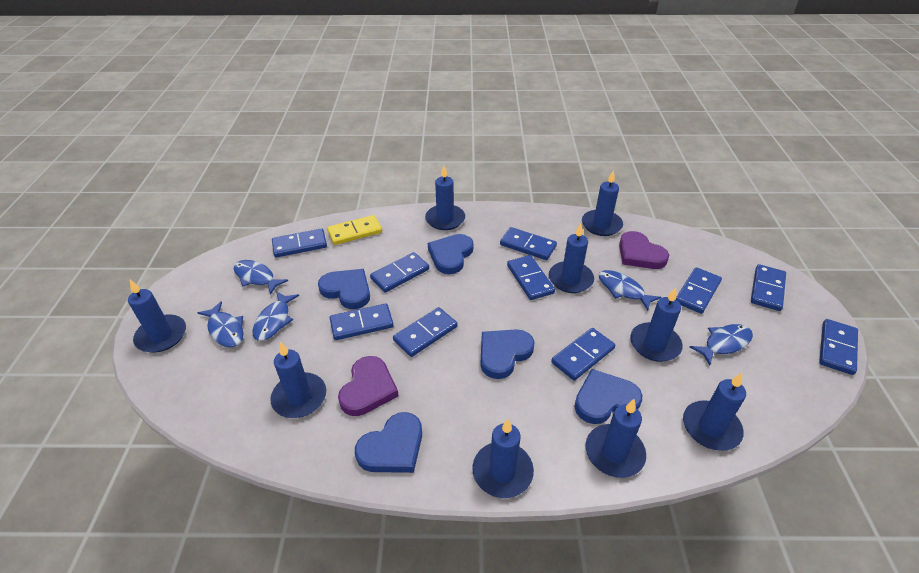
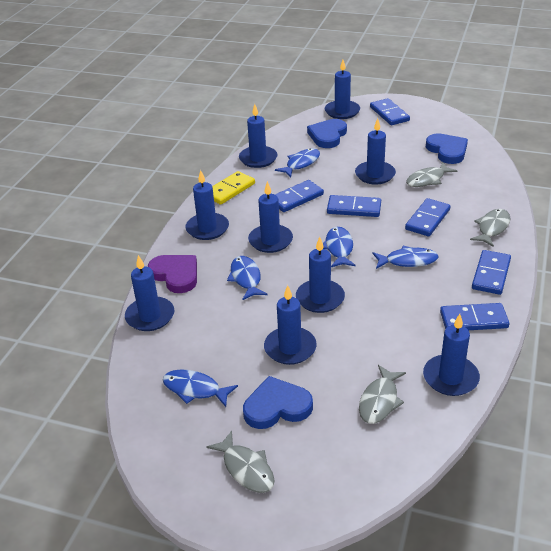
blue domino: [272,229,327,257] [330,303,394,340] [370,252,429,293] [393,307,457,357] [500,227,557,260] [507,255,555,300] [551,328,615,381] [676,267,722,314] [751,264,786,311] [819,319,858,375] = 10 -> [275,180,324,212] [327,195,381,217] [370,98,410,125] [405,198,450,236] [440,303,509,330] [472,250,511,295] = 6
blue heart: [318,269,370,309] [355,412,422,473] [428,234,474,274] [480,329,535,379] [575,369,642,424] = 5 -> [243,376,313,429] [307,119,347,148] [426,133,468,164] = 3
grey fish: none = 0 -> [207,431,275,493] [359,365,406,424] [406,162,457,187] [470,209,510,247] = 4
purple heart: [338,356,399,416] [619,231,669,269] = 2 -> [148,255,197,293] = 1

